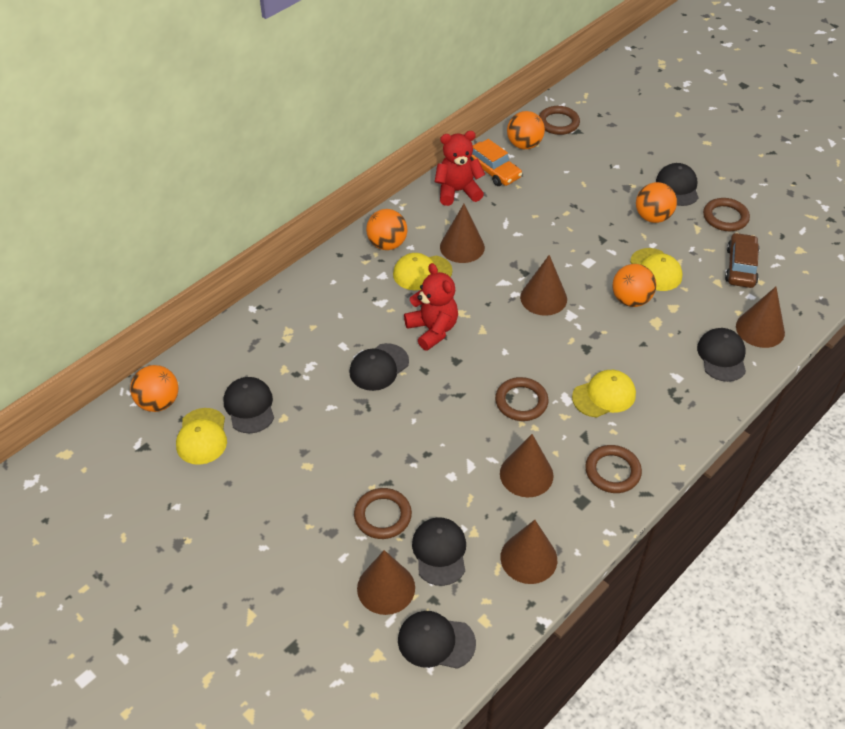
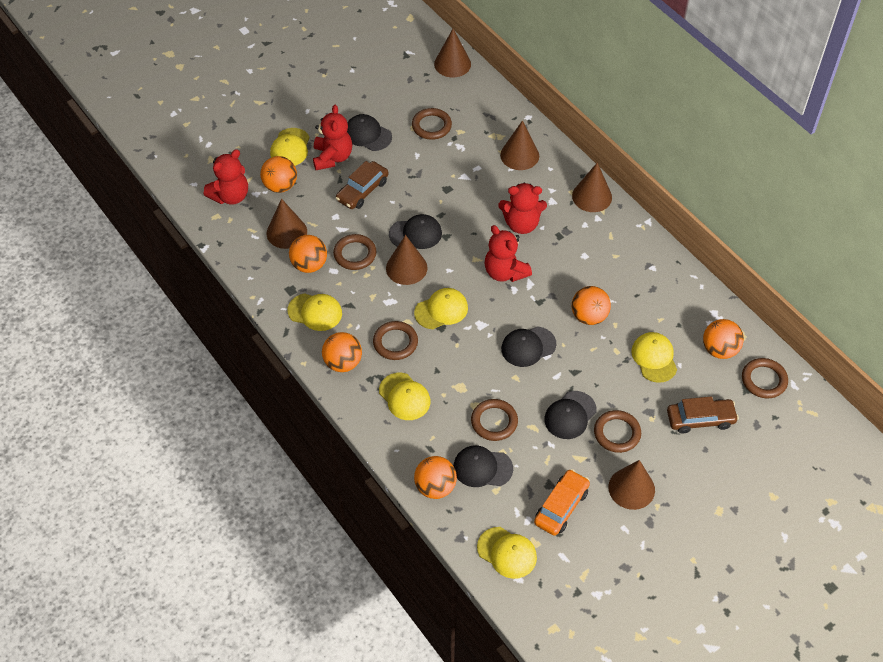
black cap: [224,377,274,433] [349,343,409,391] [398,611,476,669] [412,517,466,586] [656,163,699,206] [697,328,746,382] = 6 -> [347,114,392,151] [389,214,442,249] [453,445,513,487] [501,326,556,367] [544,391,596,439] = 5
brown car: [725,233,760,288] = 1 -> [336,161,389,209] [667,396,739,434] = 2
brown ring: [354,488,412,539] [495,377,549,421] [539,106,580,135] [585,445,642,493] [703,198,750,231] = 5 -> [333,234,377,270] [373,321,418,360] [412,108,452,140] [471,399,518,441] [594,410,641,453] [742,358,788,398] = 6
orange ball: [130,365,179,412] [366,209,407,250] [507,111,545,149] [612,264,656,307] [636,182,677,223] = 5 -> [260,156,297,193] [289,235,327,273] [322,332,362,372] [414,456,457,499] [572,286,611,325] [703,319,744,359] = 6
red teddy bear: [404,263,458,351] [435,131,485,206] = 2 -> [204,149,248,204] [313,104,352,170] [485,225,532,282] [498,183,547,234] = 4
yellow cap: [176,408,227,465] [393,253,453,290] [572,370,636,418] [630,248,683,291] = 4 -> [270,128,310,166] [287,293,342,331] [379,373,430,420] [414,288,468,329] [477,527,537,579] [631,332,677,383] = 6

